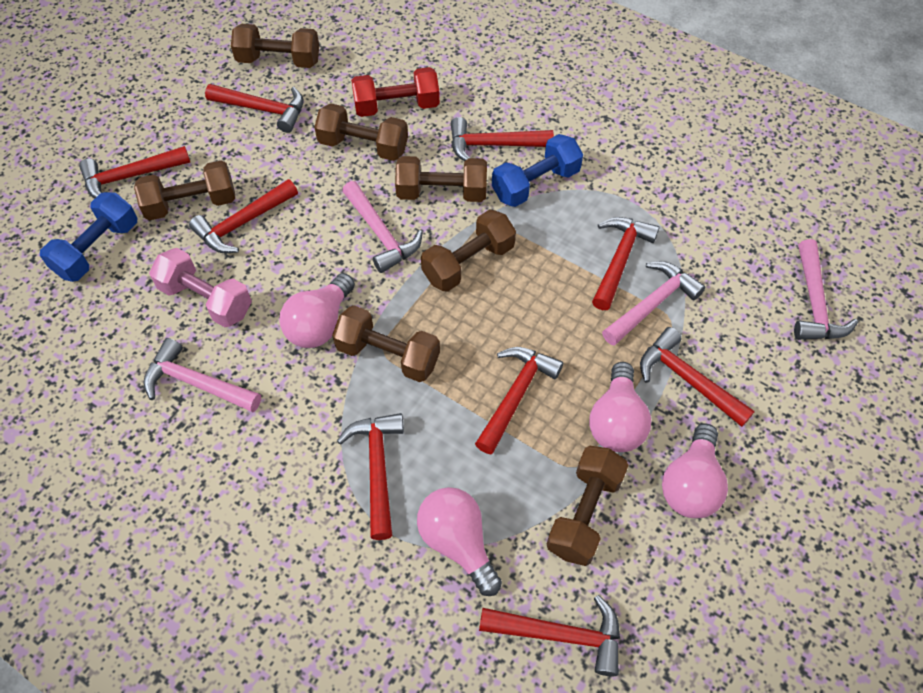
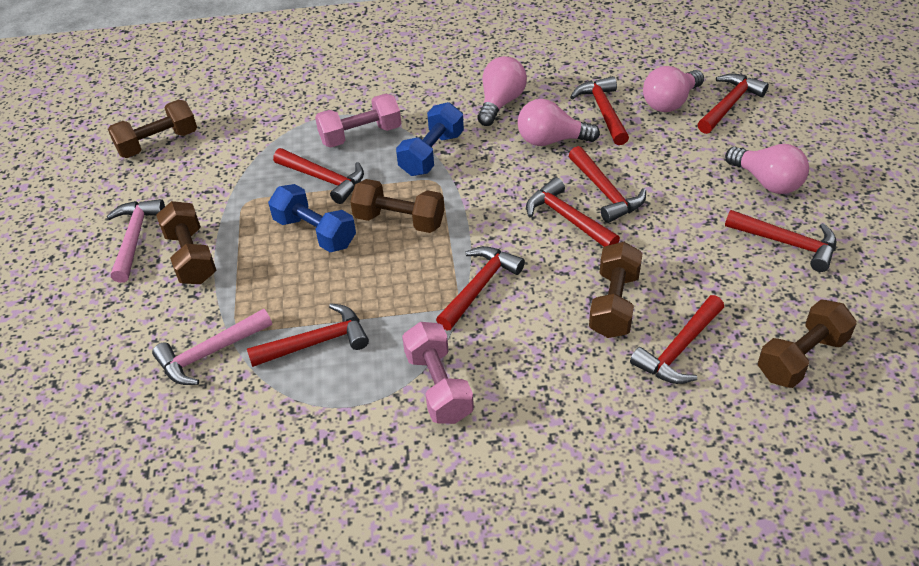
brown dumbbell: [134,160,235,220] [231,24,319,68] [314,103,408,161] [332,305,440,382] [395,156,487,202] [421,210,516,292] [547,446,629,566] = 7 -> [108,100,197,158] [156,201,216,284] [350,179,445,233] [589,242,643,338] [758,300,857,388] = 5
pink dumbbell: [149,248,252,327] = 1 -> [315,94,401,148] [402,322,474,424] = 2
pink hammer: [143,338,261,412] [342,181,422,273] [602,261,706,346] [794,239,858,340] = 4 -> [107,199,165,283] [152,309,272,385] = 2
red dumbbell: [351,67,440,117] = 1 -> none = 0

